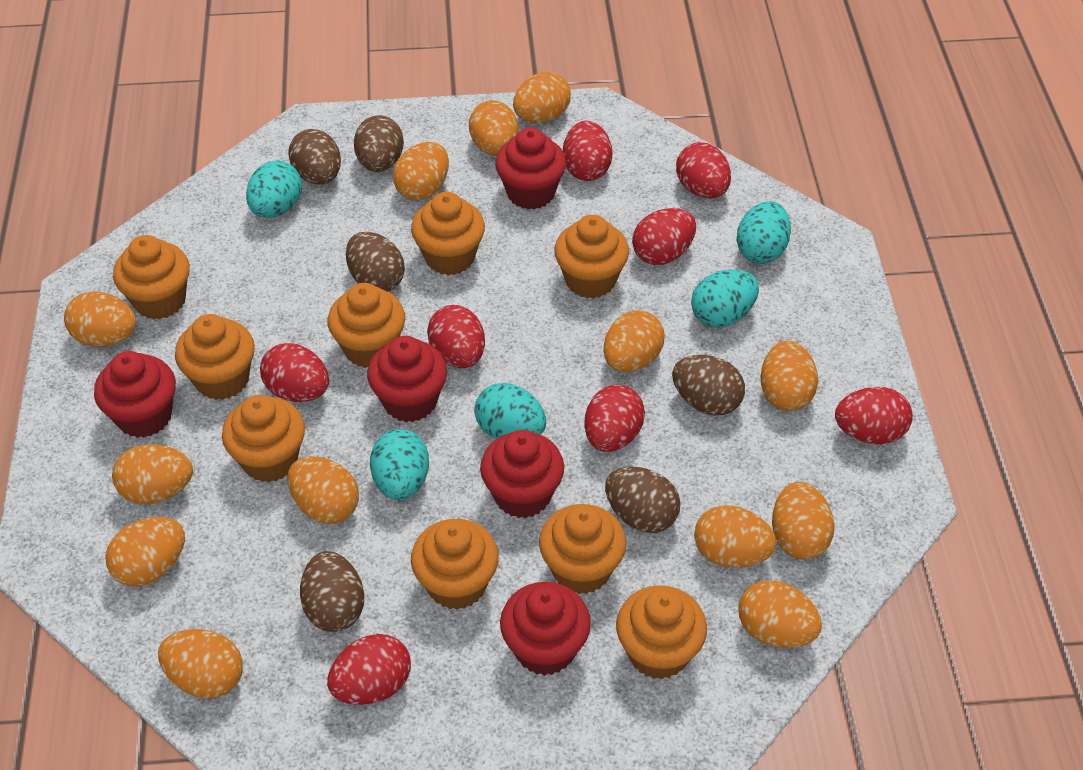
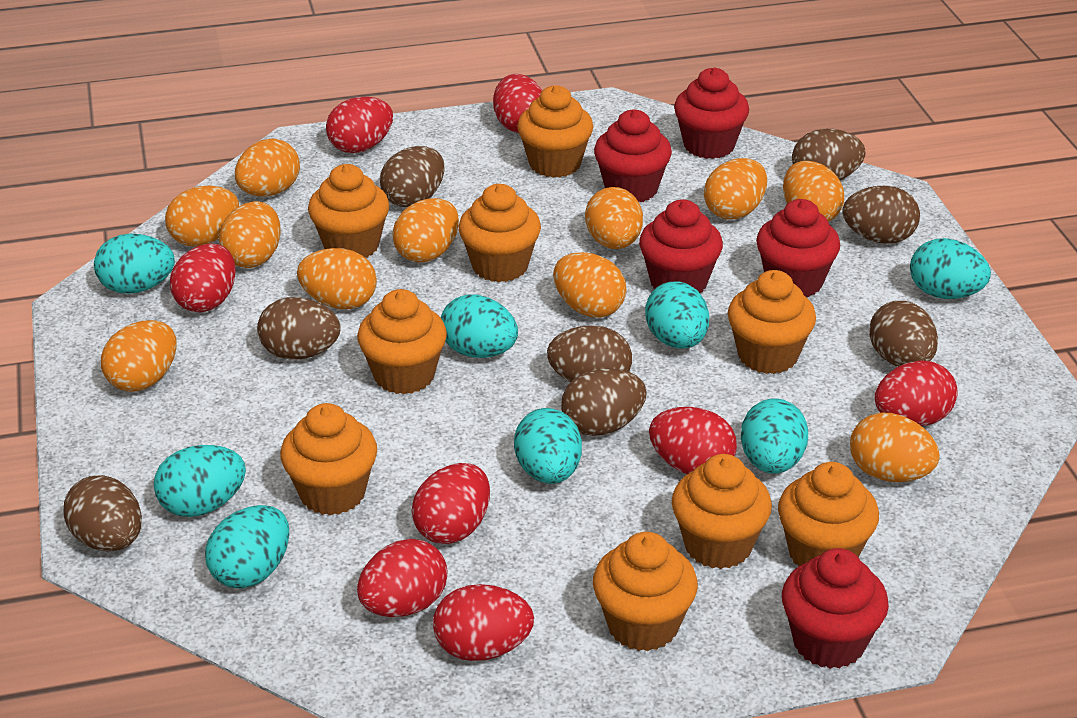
brown egg: [288,129,341,185] [300,551,364,632] [346,232,405,292] [354,115,404,172] [605,467,681,533] [672,355,745,416] = 6 -> [63,475,142,551] [257,297,341,359] [380,146,444,207] [547,325,632,382] [561,368,647,436] [792,129,865,180] [843,186,920,244] [869,301,938,367] = 8
orange egg: [64,291,136,347] [105,517,185,587] [112,444,193,504] [158,629,243,699] [287,456,359,524] [393,142,449,201] [469,100,518,156] [513,72,571,123] [604,310,665,372] [694,505,776,568] [739,580,822,648] [760,341,818,411] [772,482,835,559] = 13 -> [101,320,176,392] [165,186,239,247] [219,201,281,268] [235,138,300,196] [297,248,377,309] [392,198,459,262] [553,252,627,318] [585,187,643,249] [704,158,767,220] [783,161,844,222] [850,413,940,482] = 11
turquoise egg: [246,160,302,218] [370,429,429,500] [474,383,546,439] [691,269,759,327] [737,201,791,264] = 5 -> [94,234,175,294] [154,445,246,517] [205,505,289,589] [441,294,518,358] [514,408,582,484] [645,282,709,349] [741,398,808,474] [910,238,991,299] = 8

